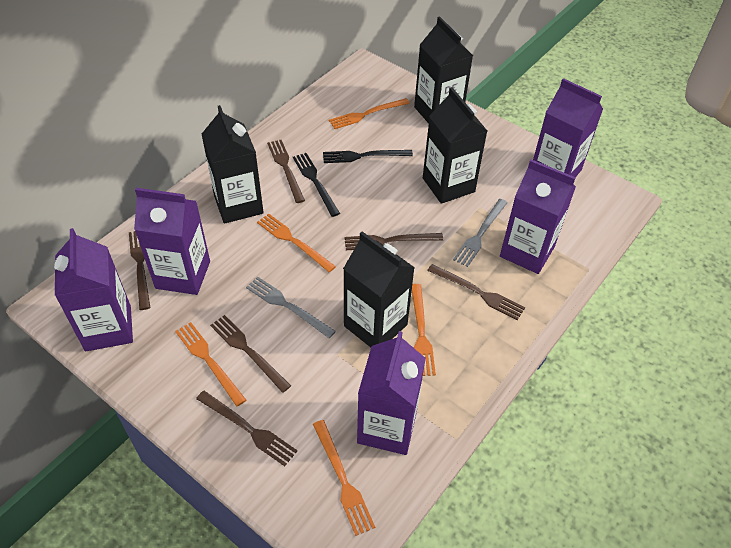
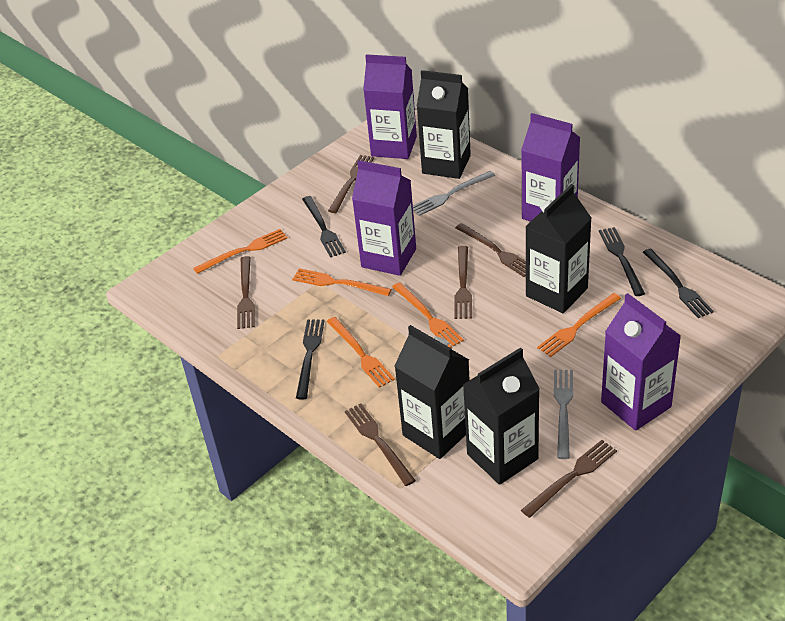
black fork: [293,153,340,217] [323,150,413,163] = 2 -> [296,319,325,400] [302,196,346,257] [599,227,645,296] [643,248,714,318] = 4
purple carton: [54,228,133,351] [134,188,210,295] [357,331,426,455] [500,159,576,274] [533,78,603,177] = 5 -> [352,160,416,276] [363,54,417,159] [521,113,580,222] [601,293,681,431] = 4

